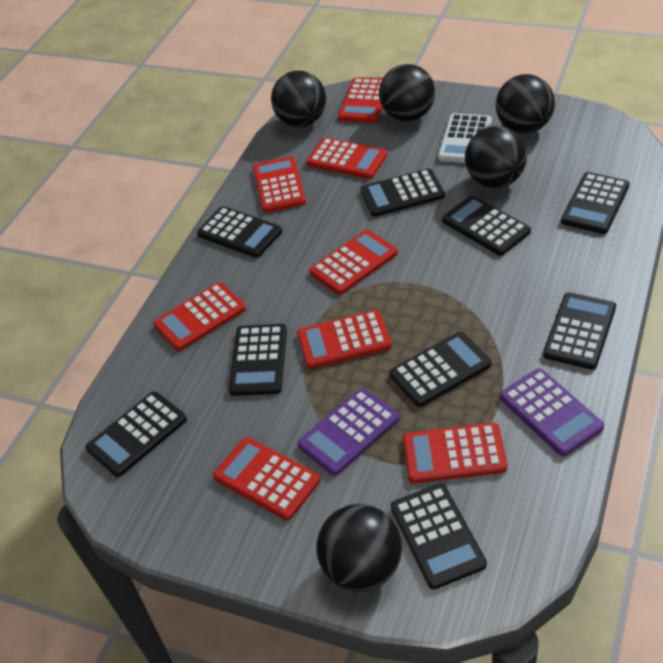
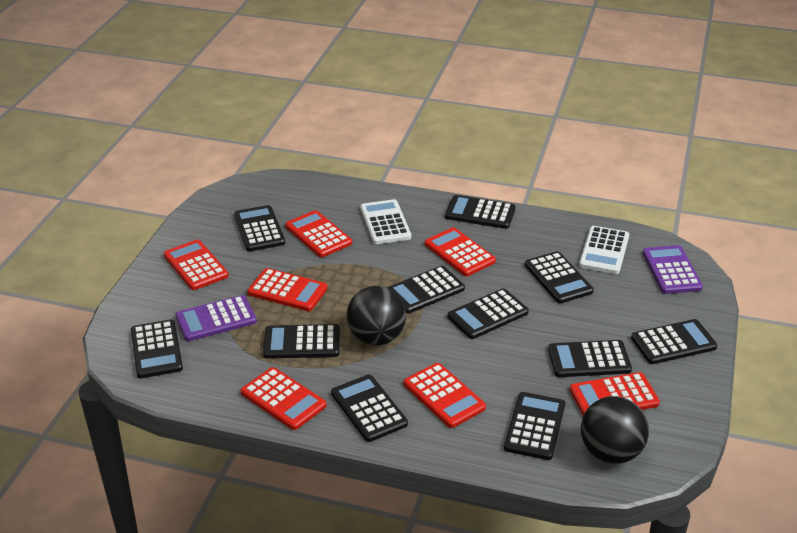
black ball: [271,70,326,127] [316,504,402,592] [379,64,435,121] [465,126,527,188] [496,74,555,134] = 5 -> [347,286,406,345] [581,396,649,464] = 2
black calculator: [86,391,187,477] [197,206,282,258] [229,324,287,396] [360,168,445,217] [390,332,491,407] [391,483,487,589] [442,195,531,256] [543,292,616,370] [561,172,630,234] = 9 -> [131,320,183,378] [234,205,285,251] [263,324,340,359] [331,375,408,442] [387,266,465,314] [445,195,516,229] [447,288,529,339] [504,392,565,460] [525,251,594,303] [548,340,632,377] [631,319,717,364] = 11
red calculator: [153,282,246,351] [213,437,320,520] [253,156,306,213] [297,310,392,369] [306,138,387,179] [309,230,398,295] [338,77,383,123] [403,423,507,483] = 8 -> [164,240,228,290] [241,367,326,430] [247,268,327,311] [285,210,352,257] [404,363,486,428] [425,227,496,276] [570,372,660,416] = 7
white calculator: [438,113,492,163] = 1 -> [360,199,411,244] [579,226,629,274] = 2

